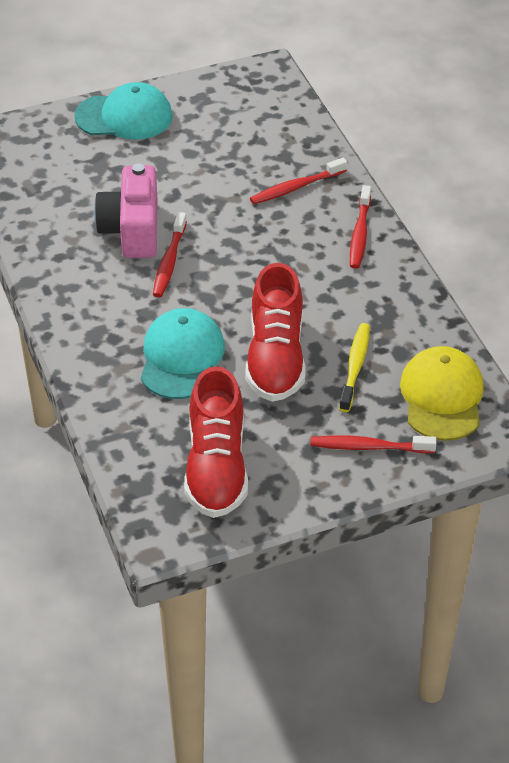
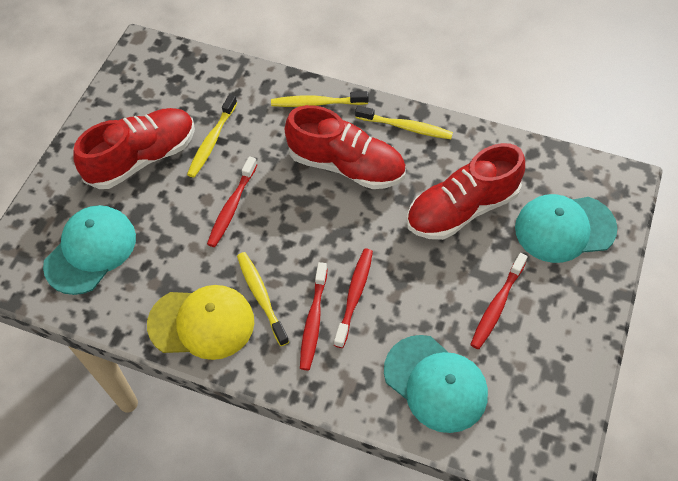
pink camera: [94,163,157,258] = 1 -> none = 0
red shoe: [184,366,248,518] [245,263,306,402] = 2 -> [73,108,195,189] [285,105,406,189] [406,143,525,240] = 3
turquoise cap: [74,82,173,140] [141,308,225,399] = 2 -> [43,205,136,295] [384,335,488,433] [515,194,617,263] = 3
yellow toothbrush: [339,323,370,412] = 1 -> [187,94,237,178] [237,252,289,346] [271,91,369,107] [355,106,453,139] = 4

